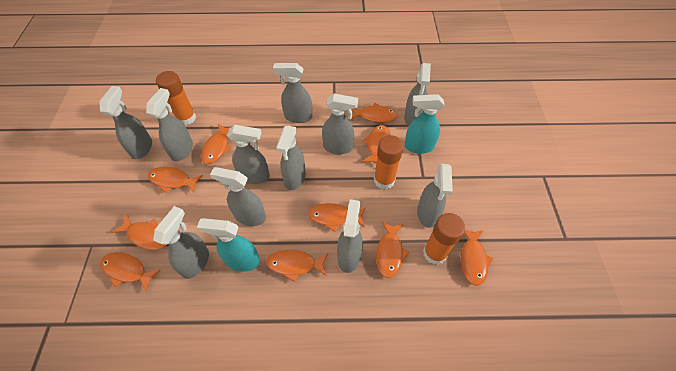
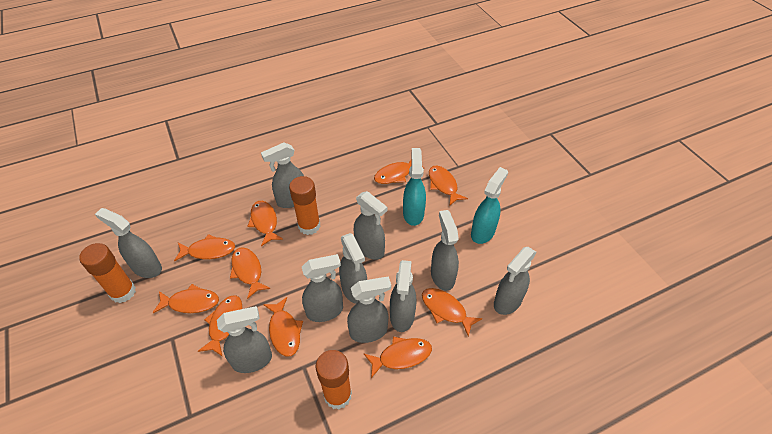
grey spray bottle: [99,86,152,159] [146,88,193,161] [153,206,209,279] [210,167,266,226] [227,125,270,184] [273,63,312,123] [276,126,306,190] [322,94,358,154] [337,199,363,273] [404,63,431,126] [417,164,453,228] = 11 -> [95,208,162,278] [217,306,272,373] [261,143,304,208] [302,254,343,322] [339,233,367,304] [347,276,391,343] [354,191,387,260] [390,260,416,332] [431,210,459,291] [494,247,537,315] = 10

